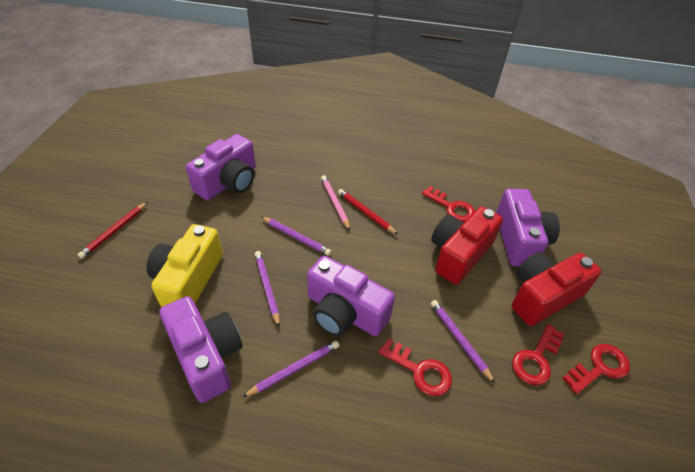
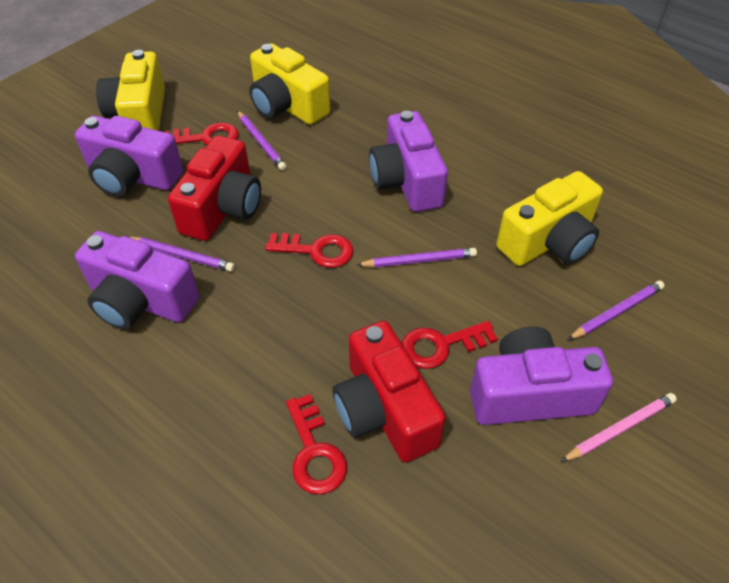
red pencil: [78,202,147,259] [338,189,398,235] = 2 -> none = 0
yellow camera: [146,224,223,307] = 1 -> [96,50,165,131] [249,43,330,125] [496,171,603,266] = 3

